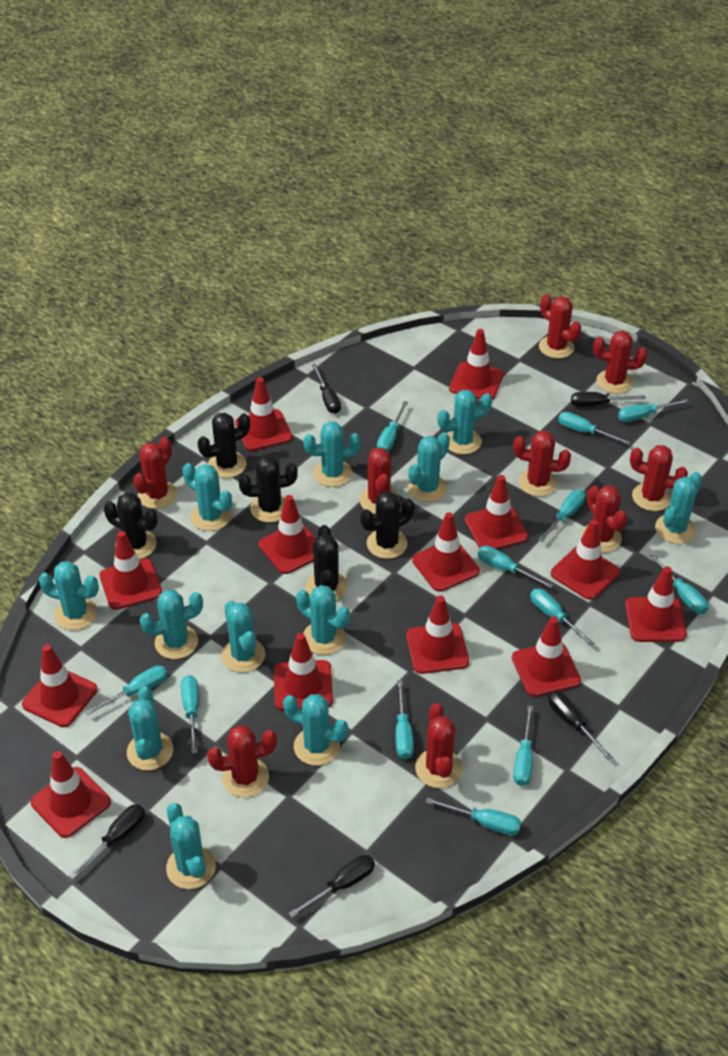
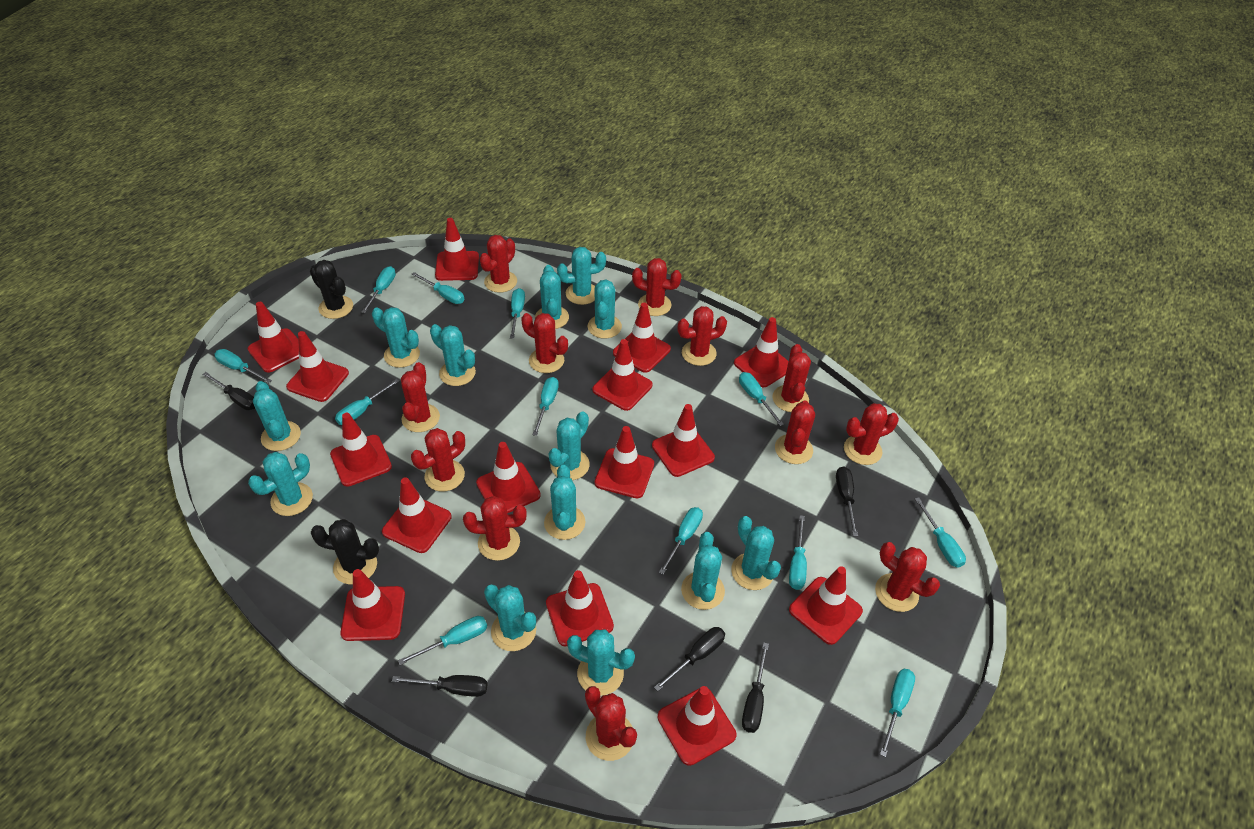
black cactus: [104,492,158,559] [197,413,250,478] [238,456,298,523] [306,525,348,601] [360,491,414,559] = 5 -> [310,260,353,319] [311,519,379,584] = 2
red cactus: [133,437,177,509] [207,725,277,798] [359,448,399,514] [415,703,462,788] [513,430,571,496] [539,294,581,359] [581,485,627,553] [593,330,647,394] [630,445,688,511] = 9 -> [401,362,440,432] [411,428,465,492] [463,496,527,561] [480,235,517,293] [522,313,568,373] [585,686,637,761] [632,258,682,316] [677,306,727,366] [772,344,811,412] [775,401,815,464] [844,403,899,465] [875,542,940,612] = 12
red traffic cone: [22,644,97,727] [31,751,111,838] [99,531,162,610] [235,377,292,451] [259,495,316,574] [274,633,333,711] [406,596,469,674] [412,512,480,592] [449,329,504,400] [465,475,528,549] [512,616,581,697] [550,519,620,600] [625,566,687,642] = 13 -> [248,302,299,372] [286,331,349,402] [330,413,392,487] [341,569,405,641] [382,477,451,553] [435,218,479,281] [476,442,541,513] [546,570,614,647] [592,339,652,411] [595,426,654,498] [613,303,671,372] [652,404,715,477] [658,686,736,766] [734,317,789,387] [789,566,863,645] = 15
turquoise cactus: [39,561,99,630] [127,686,173,771] [140,590,203,659] [166,803,216,889] [183,463,232,531] [221,601,265,673] [283,694,348,766] [296,585,350,655] [303,421,361,487] [408,432,450,502] [437,390,492,454] [655,472,702,544] = 12 -> [248,452,313,516] [253,381,301,451] [372,307,420,368] [430,324,476,386] [484,584,536,651] [535,265,569,329] [544,465,586,540] [549,411,590,480] [557,247,606,305] [567,629,635,695] [588,280,622,339] [681,532,725,610] [731,516,781,590] = 13

